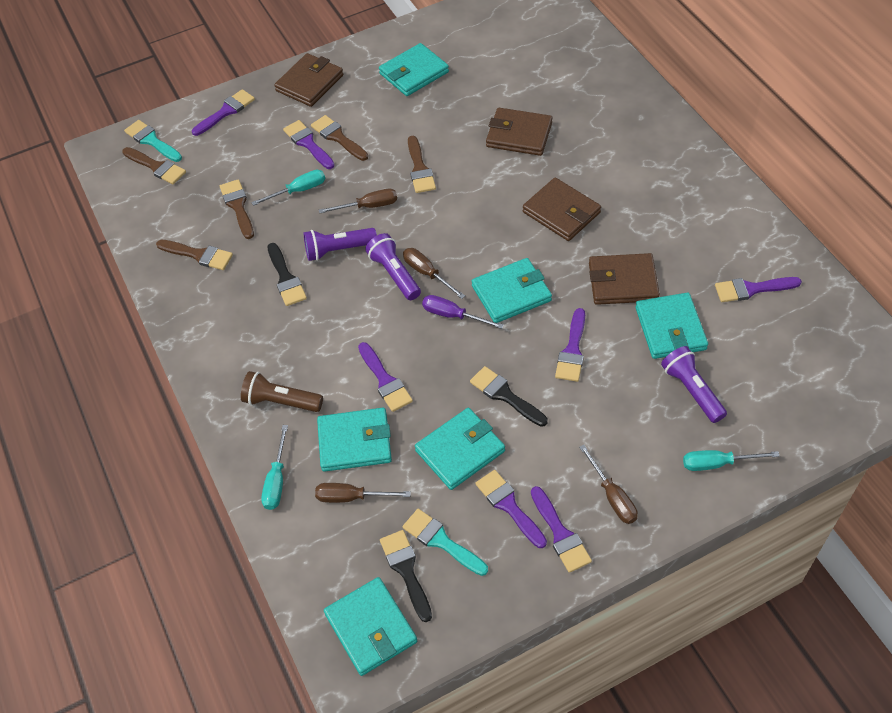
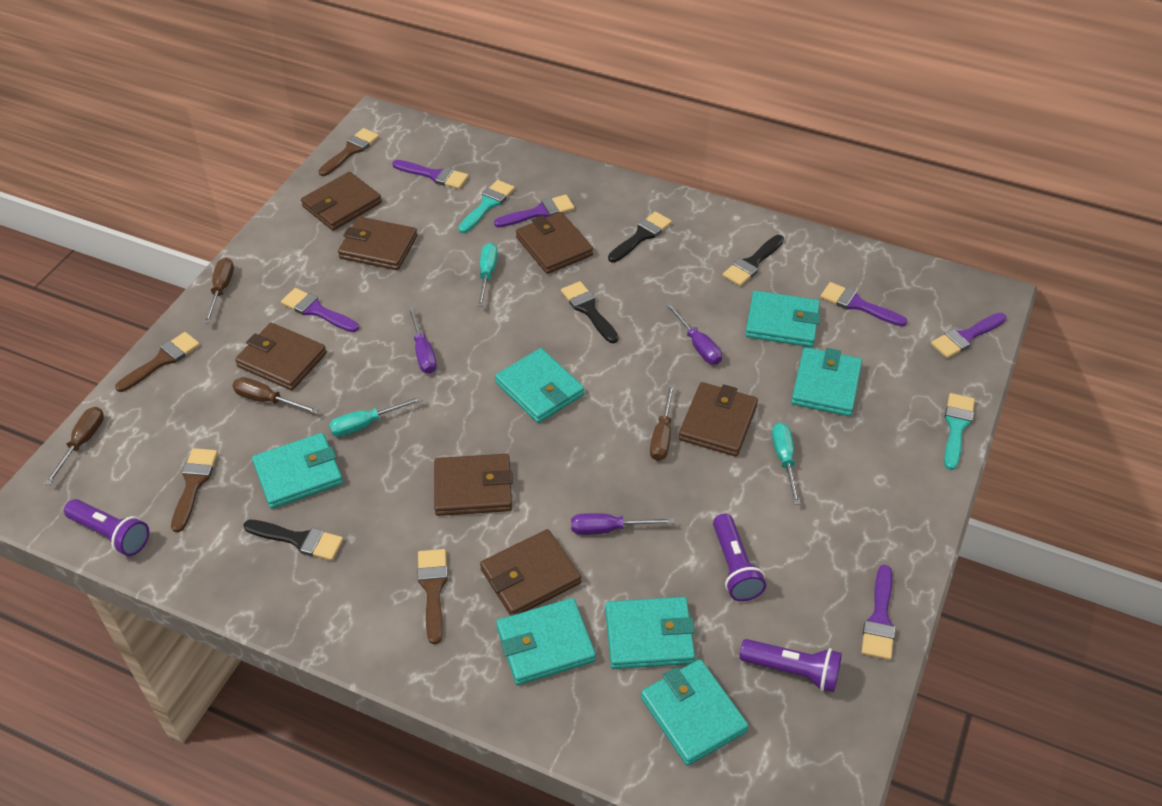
black brush: [267,243,307,306] [380,530,432,622] [470,366,548,427] = 3 -> [243,520,343,561] [561,281,619,343] [608,211,672,262] [723,235,784,286] = 4
brown brush: [122,147,186,184] [156,240,233,270] [220,179,254,239] [311,115,368,161] [408,136,436,193] = 5 -> [115,332,200,392] [171,448,218,532] [318,128,379,176] [418,549,448,644] = 4
brown flashlight: [241,371,323,412] = 1 -> none = 0
brown wallet: [274,53,343,107] [486,108,553,156] [523,178,601,241] [589,253,660,305] = 4 -> [235,323,327,390] [301,172,382,231] [338,217,418,270] [434,454,513,516] [480,529,581,616] [516,212,593,274] [679,382,758,457] = 7
purple brush: [192,89,255,136] [283,120,335,169] [358,342,413,412] [475,470,547,548] [531,486,592,573] [555,308,585,382] [715,277,802,302] = 7 -> [281,288,359,332] [392,160,468,189] [494,195,575,227] [820,282,907,327] [862,565,895,660] [931,313,1007,358] = 6
purple screwdriver: [422,295,504,329] = 1 -> [408,306,437,374] [571,513,674,535] [666,303,722,365] = 3
turquoise wallet: [317,408,392,472] [324,577,417,676] [379,43,449,96] [415,408,505,490] [472,258,552,323] [635,293,708,359] = 6 -> [252,433,343,509] [495,348,584,423] [496,598,596,685] [605,597,695,669] [641,659,749,766] [745,291,821,347] [791,347,862,416] = 7

